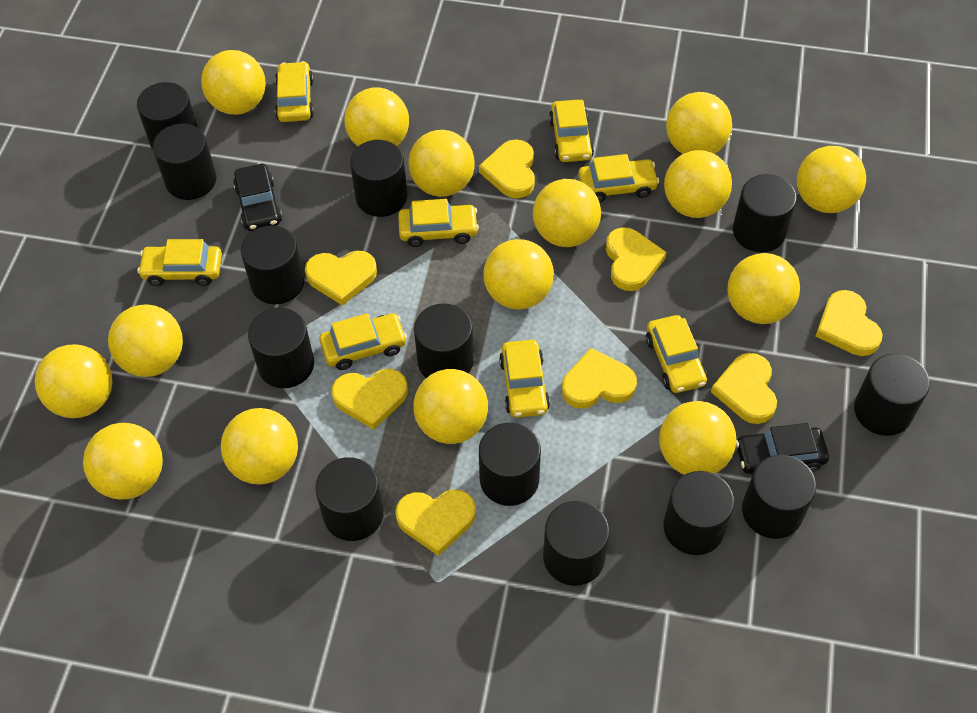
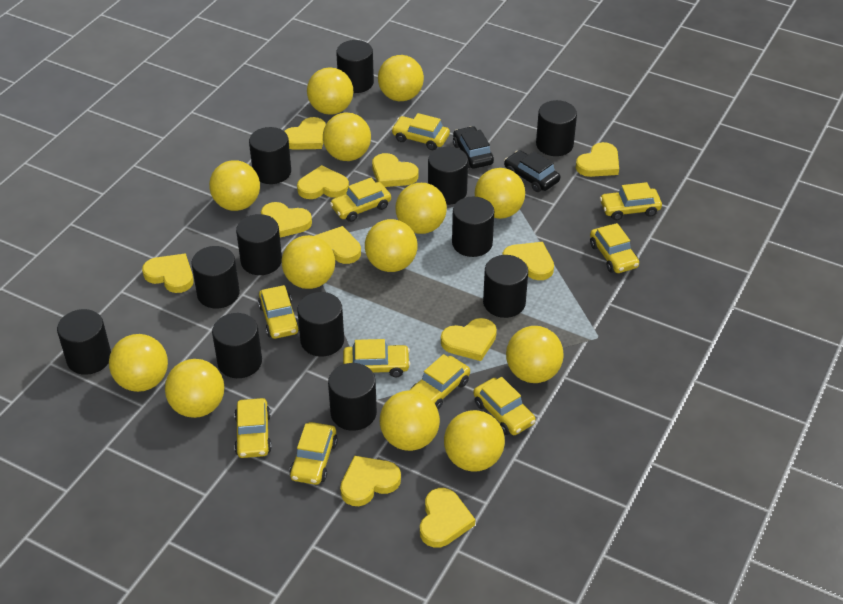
black cylinder: [137,82,198,149] [153,123,216,200] [241,225,305,304] [248,308,314,388] [315,457,384,541] [350,140,407,217] [414,303,474,378] [479,423,541,506] [543,501,610,586] [663,471,734,555] [733,174,797,253] [742,455,816,539] [854,354,930,436] = 13 -> [57,309,111,375] [191,246,240,308] [212,313,262,378] [236,214,282,275] [249,127,291,184] [297,292,344,357] [328,363,377,431] [336,40,374,93] [428,147,468,205] [452,197,494,257] [483,255,528,318] [536,100,577,156] = 12
yellow ball: [35,344,112,418] [83,423,163,499] [108,304,183,377] [201,50,266,115] [221,408,298,485] [344,87,409,146] [409,130,474,197] [413,369,488,444] [484,239,554,310] [533,179,601,247] [659,401,736,475] [664,150,732,218] [666,92,732,154] [727,253,800,324] [797,146,866,213] = 15 -> [109,334,168,392] [165,359,224,418] [209,160,260,211] [282,235,335,289] [307,67,353,115] [323,113,371,161] [365,219,417,272] [378,55,424,101] [380,390,440,451] [395,183,447,234] [444,410,505,472] [475,168,525,219] [506,326,564,383] = 13
yellow car: [137,239,222,286] [275,61,314,122] [319,313,407,370] [398,199,479,247] [499,340,550,418] [549,100,594,162] [578,154,659,203] [646,315,707,393] = 8 -> [234,398,272,458] [258,285,299,339] [289,422,338,485] [330,178,391,222] [343,339,410,377] [391,113,450,150] [409,354,470,410] [473,377,536,435] [590,223,639,273] [600,182,662,220] = 10
yellow heart: [305,250,377,306] [331,369,408,430] [395,489,476,556] [479,139,535,198] [562,348,637,409] [606,227,667,291] [711,353,777,424] [815,290,883,356] = 8 -> [142,253,193,293] [261,202,312,238] [284,117,326,150] [297,165,349,199] [315,226,361,264] [340,456,401,506] [372,153,418,187] [420,488,475,548] [441,318,497,361] [502,242,554,280] [576,142,619,177] = 11

